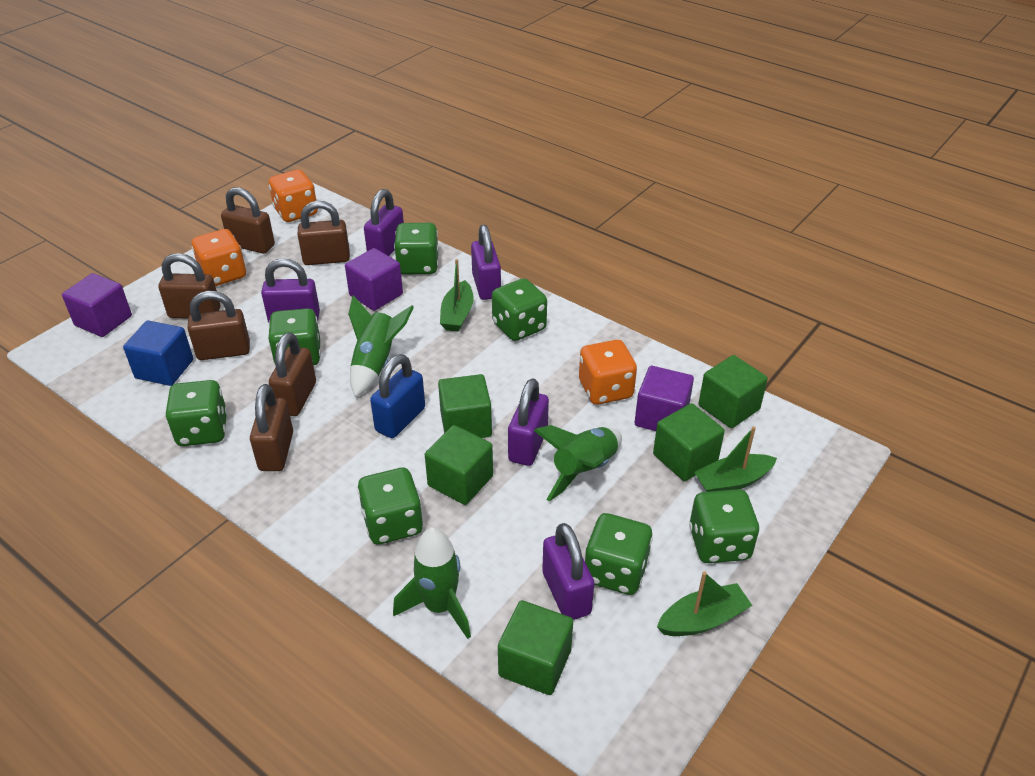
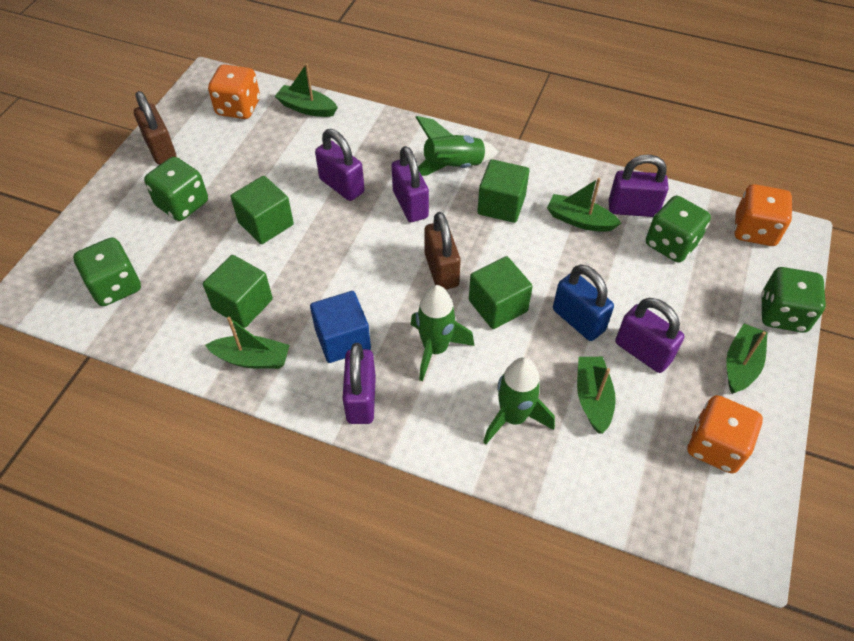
brown padlock: [158,253,220,319] [187,291,250,360] [221,187,275,254] [250,384,293,471] [269,332,316,416] [298,201,350,265] = 6 -> [134,91,176,165] [424,212,461,290] = 2
green boat: [440,259,474,332] [657,571,752,636] [694,426,777,492] = 3 -> [205,317,290,369] [275,63,338,117] [547,178,621,232] [577,357,616,434] [726,324,768,394] = 5
green cube: [425,425,493,505] [438,374,492,438] [498,600,573,695] [653,403,725,481] [699,355,768,428] = 5 -> [203,255,273,328] [231,176,294,244] [469,256,533,329] [478,159,529,223] = 4
green dice: [166,380,227,446] [268,308,321,366] [357,468,423,544] [394,223,438,275] [492,278,547,341] [585,513,653,595] [689,489,759,563] = 7 -> [73,237,141,306] [144,157,208,221] [646,196,711,263] [761,267,826,333] = 4
purple cube: [62,273,132,337] [345,248,403,311] [635,366,694,431] = 3 -> none = 0

